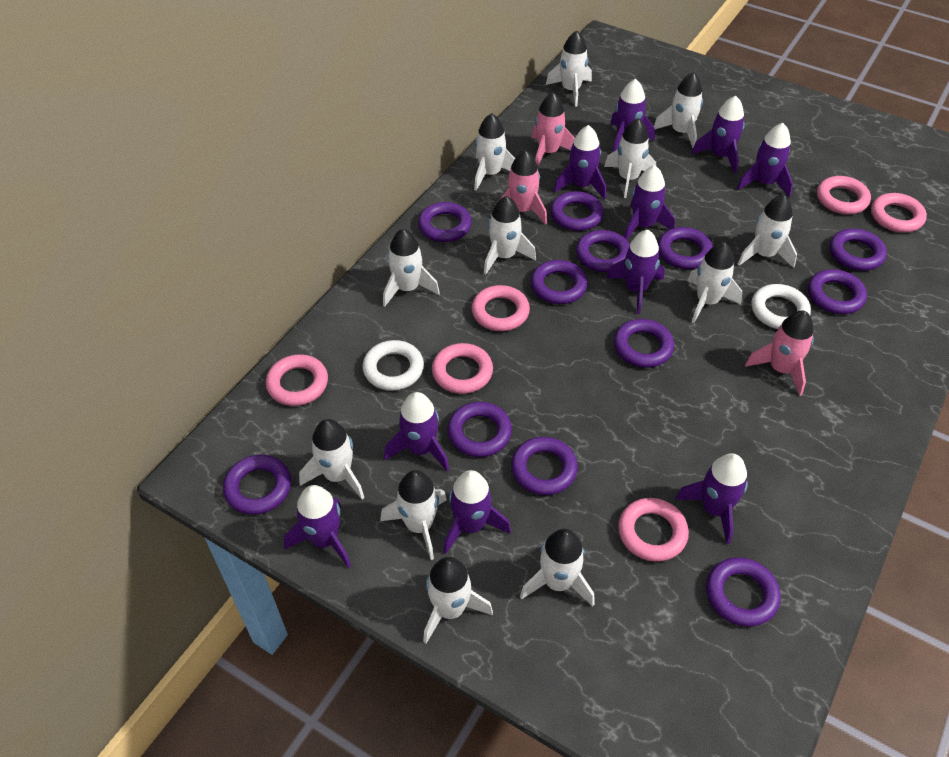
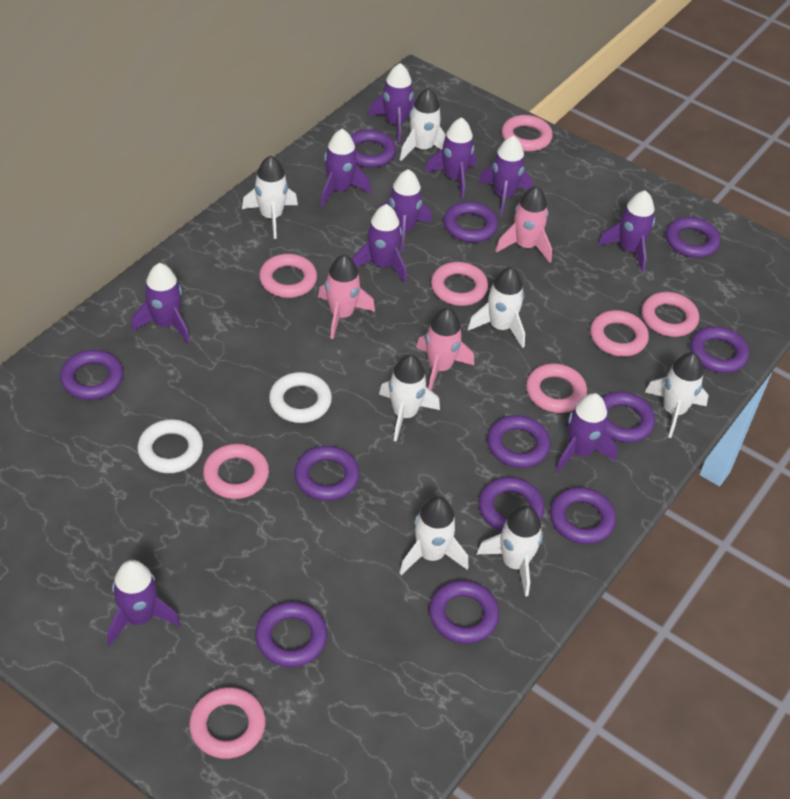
pink ring: [266,354,328,406] [432,343,493,394] [472,285,530,331] [618,498,689,562] [817,176,871,214] [871,193,927,233] = 6 -> [189,687,266,759] [203,444,269,499] [259,254,317,298] [431,262,488,306] [502,115,553,152] [526,363,587,413] [590,310,649,357] [642,292,699,337] = 8
white rocket: [299,419,364,500] [380,470,447,560] [383,229,440,307] [423,557,493,643] [474,113,515,191] [484,196,536,275] [520,529,595,607] [546,30,592,107] [604,118,656,198] [654,72,703,148] [687,242,742,323] [738,194,797,268] = 12 -> [242,155,298,239] [379,355,440,442] [399,497,469,575] [400,88,446,161] [467,267,525,348] [477,505,543,597] [645,352,709,438] = 7

